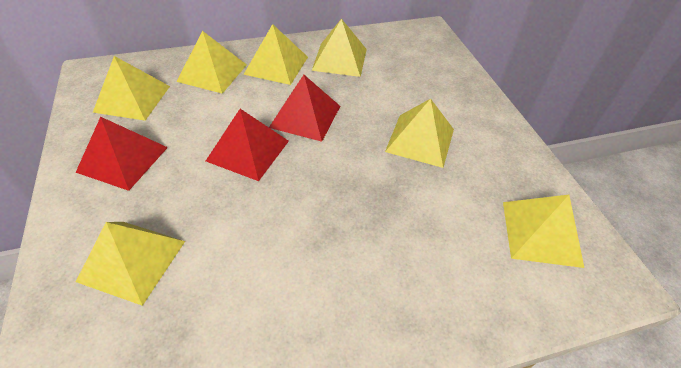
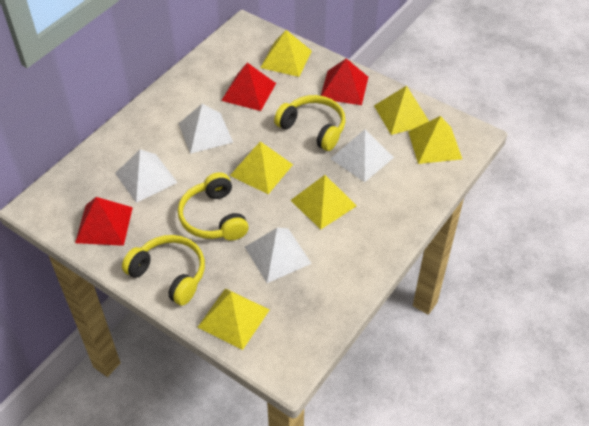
white pyramid: none = 0 -> [115,149,178,203] [178,104,233,154] [245,228,312,283] [330,129,394,182] = 4
yellow headphones: none = 0 -> [122,235,205,305] [178,172,249,241] [274,95,346,151] = 3
yellow pyramid: [76,222,185,306] [93,56,170,121] [176,31,247,94] [243,24,308,85] [312,18,367,77] [385,99,454,168] [503,195,584,268] = 7 -> [197,288,270,350] [230,141,293,194] [260,30,312,77] [290,175,357,229] [374,86,429,135] [408,116,462,164] = 6

